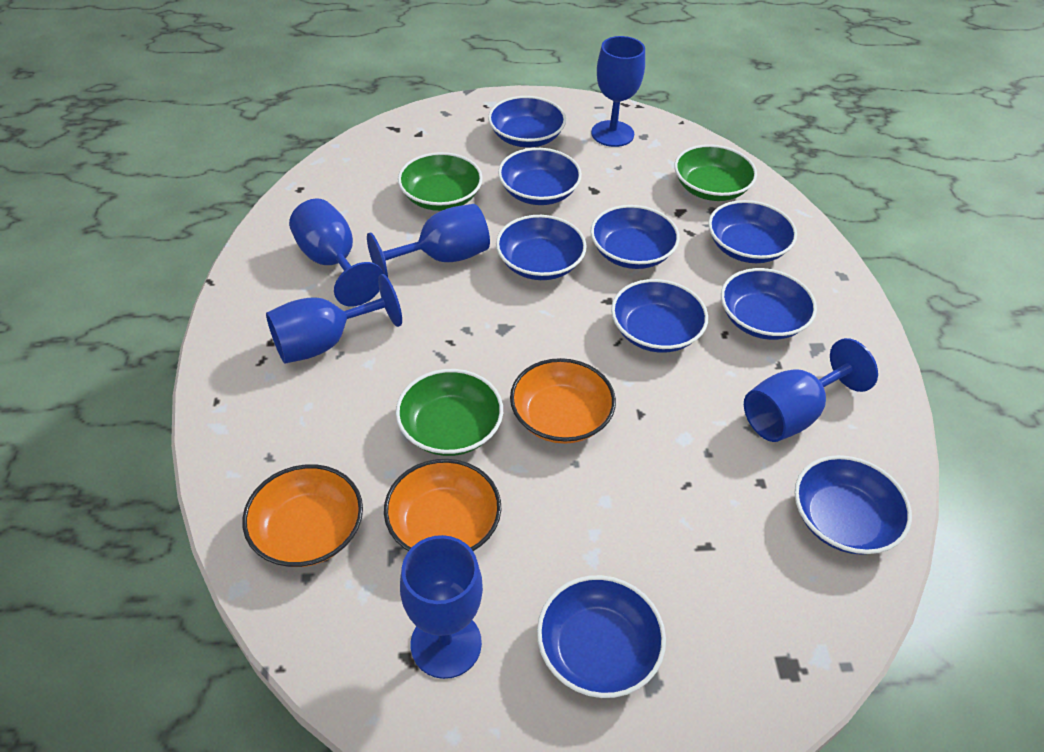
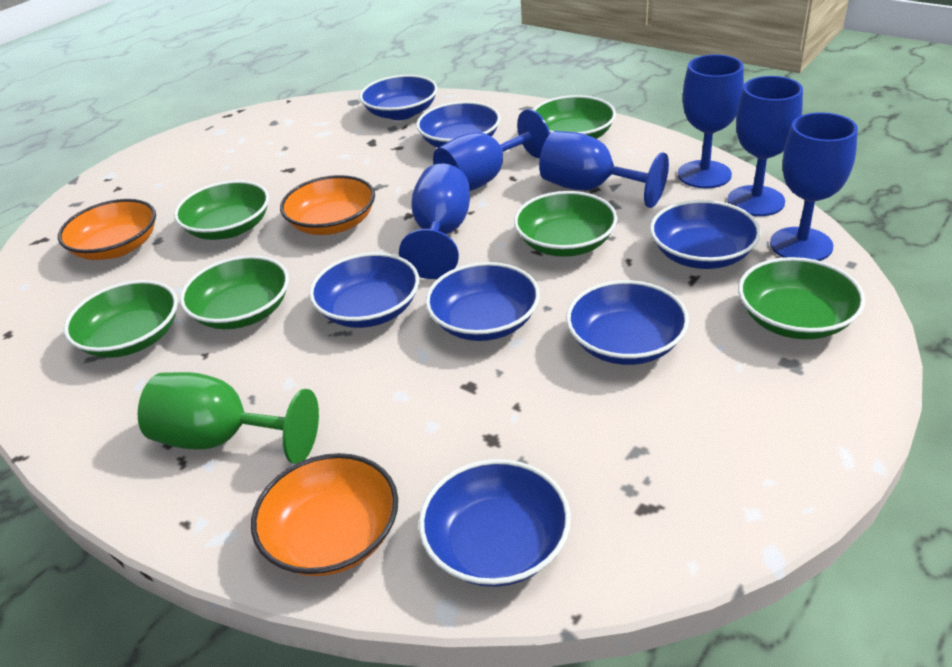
blue bowl: [488,96,566,147] [496,215,587,280] [498,148,582,205] [537,575,666,698] [591,205,680,269] [611,279,708,353] [708,200,797,263] [721,268,817,340] [794,455,912,555] = 9 -> [309,253,419,328] [359,75,438,120] [416,101,501,148] [419,459,571,587] [425,262,540,341] [566,280,689,365] [650,200,761,269] = 7
green bowl: [396,369,503,456] [398,152,483,211] [674,144,757,201] = 3 -> [64,280,178,358] [174,180,269,240] [180,255,289,329] [514,191,618,257] [533,95,616,139] [738,257,865,339] = 6
green goblet: none = 0 -> [138,372,319,464] = 1

